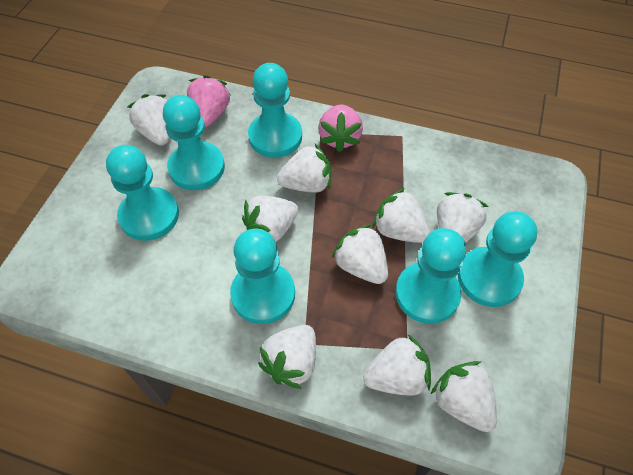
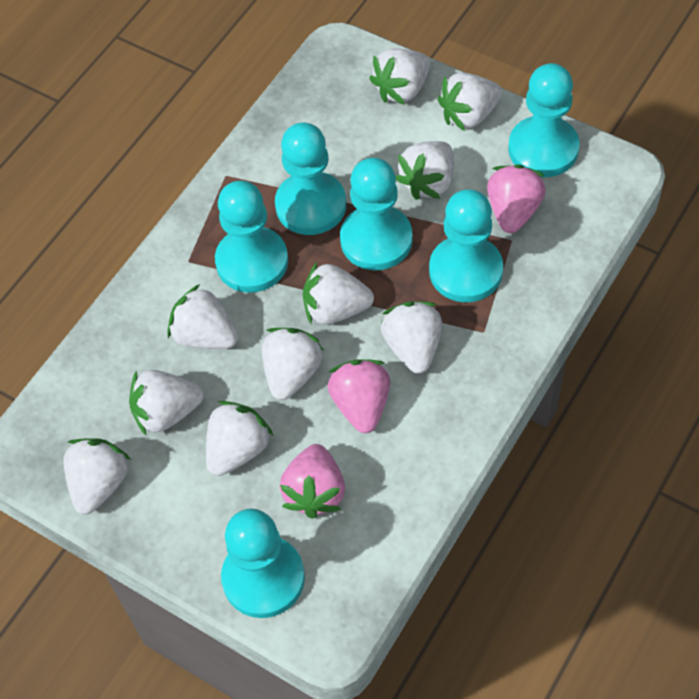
pink strawberry: [187,75,230,127] [318,105,363,152] = 2 -> [279,444,345,519] [327,359,390,433] [487,164,546,233] = 3
white strawberry: [127,94,170,145] [242,196,298,242] [258,325,316,389] [277,144,331,193] [332,224,388,284] [363,334,431,396] [373,188,430,243] [431,361,497,432] [437,192,488,243] = 9 -> [63,438,131,514] [129,370,203,435] [167,284,238,349] [206,401,274,476] [262,328,324,400] [303,262,374,324] [369,48,430,105] [381,302,442,374] [396,141,454,200] [438,73,502,131] = 10

